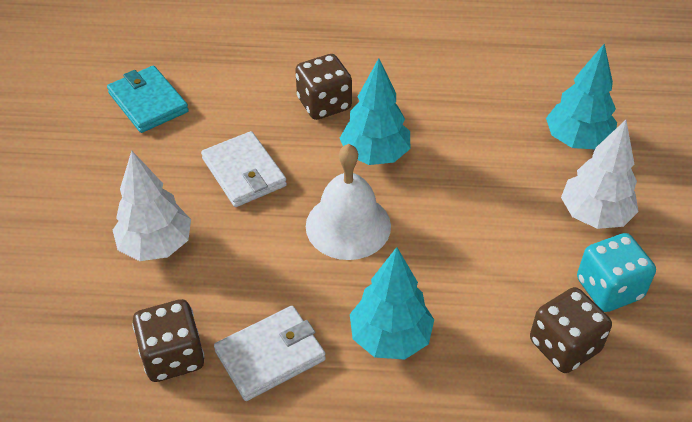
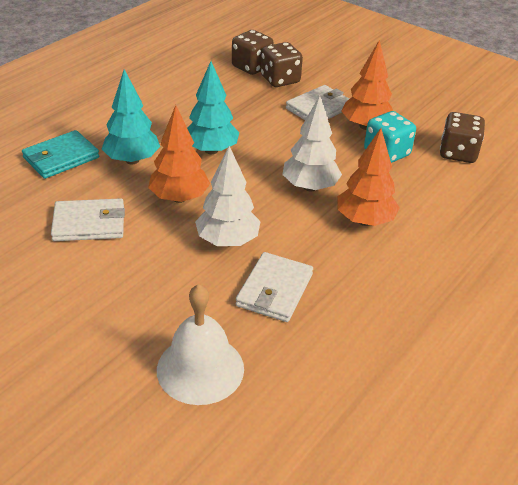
orange tree: none = 0 -> [148,105,210,203] [338,128,399,226] [341,40,393,130] = 3
turquoise tree: [340,58,410,165] [350,247,434,360] [546,44,617,149] = 3 -> [102,69,160,164] [187,61,239,154] = 2
white wallet: [201,131,287,207] [214,306,326,401] = 2 -> [51,198,125,241] [236,252,313,322] [286,85,349,120] = 3

